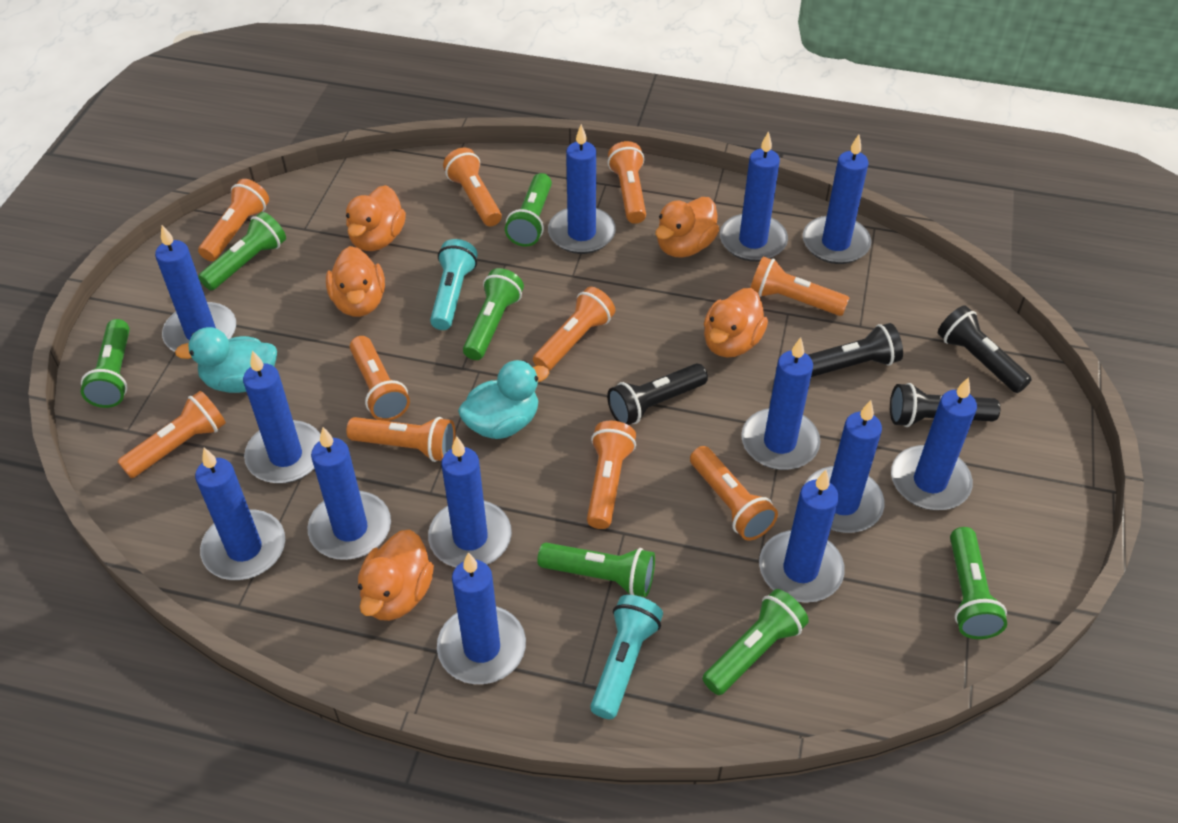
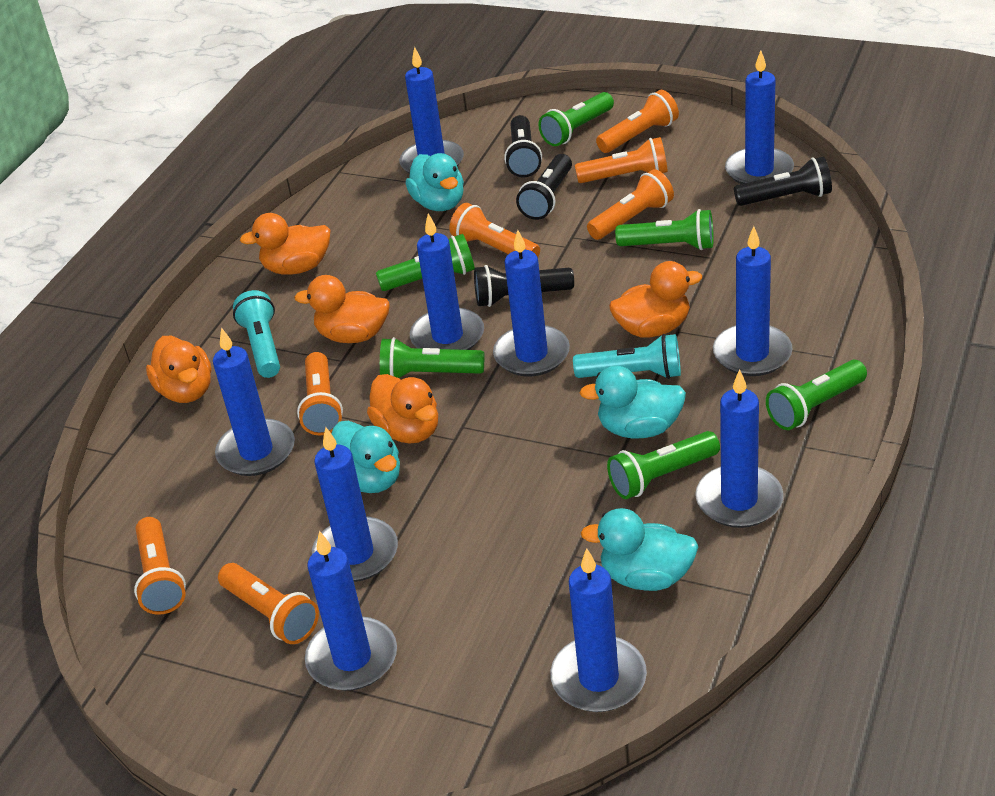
blue candle: [155,225,236,352] [195,448,285,580] [243,350,321,483] [308,427,391,560] [428,436,512,567] [437,552,526,684] [548,124,616,254] [720,131,788,262] [741,337,820,470] [759,470,845,603] [802,135,871,264] [805,400,884,533] [891,377,977,510] = 13 -> [213,327,295,476] [305,531,397,691] [312,427,398,582] [399,47,464,174] [410,213,484,350] [493,230,570,376] [550,548,647,712] [695,369,784,528] [713,226,793,376] [725,51,794,184] = 10
green flashlight: [81,319,130,408] [198,212,286,290] [463,268,524,360] [505,173,552,247] [537,543,655,597] [702,589,809,695] [950,527,1007,639] = 7 -> [376,234,475,291] [380,337,484,378] [538,92,614,146] [607,431,720,499] [615,209,714,250] [766,360,867,430] = 6
orange flashlight: [118,391,226,478] [198,179,269,261] [346,417,456,462] [350,336,410,421] [443,148,502,226] [533,287,615,371] [587,421,636,529] [608,141,646,224] [690,446,778,541] [750,256,849,316] = 10 -> [134,517,186,615] [218,563,319,644] [297,352,343,436] [450,203,540,257] [575,137,668,183] [587,169,674,240] [596,90,679,153] = 7
turquoise duck: [175,327,277,393] [458,360,549,439] = 2 -> [332,421,400,493] [406,153,464,211] [580,366,686,438] [581,508,698,591] = 4

